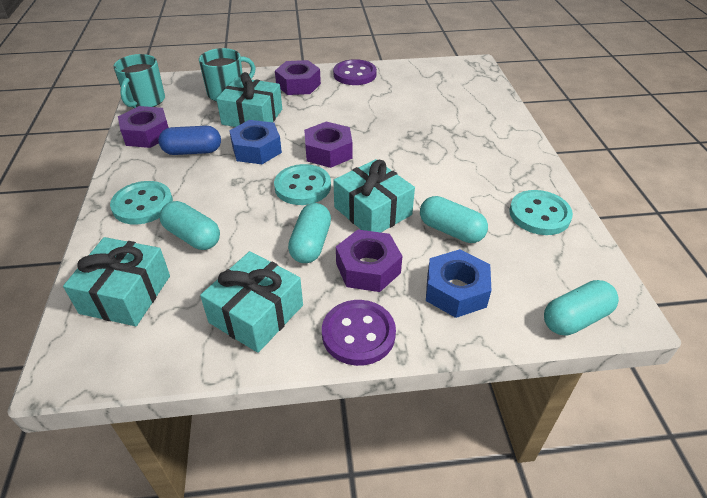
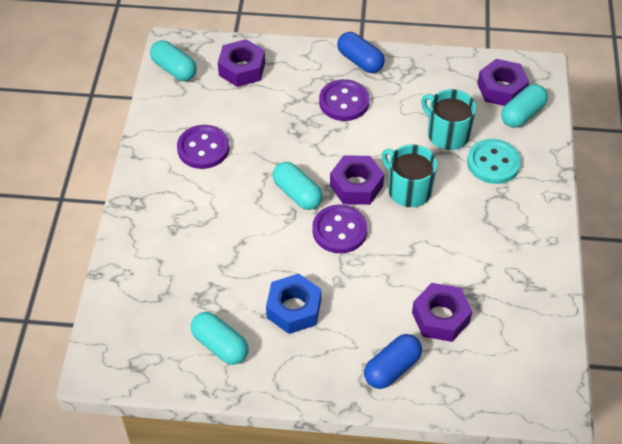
blue capsule: [158,126,221,155] = 1 -> [337,32,385,73] [364,334,422,389] = 2
blue nut: [229,120,282,164] [426,249,491,318] = 2 -> [266,274,321,334] = 1
purple button: [322,300,396,366] [333,59,377,85] = 2 -> [177,125,230,169] [312,204,368,253] [319,79,369,121] = 3
turquoise button: [110,181,173,224] [274,164,331,205] [509,190,573,235] = 3 -> [467,139,521,184] = 1
turquoise gift: [63,237,170,326] [200,251,303,353] [216,72,282,127] [333,159,415,233] = 4 -> none = 0

